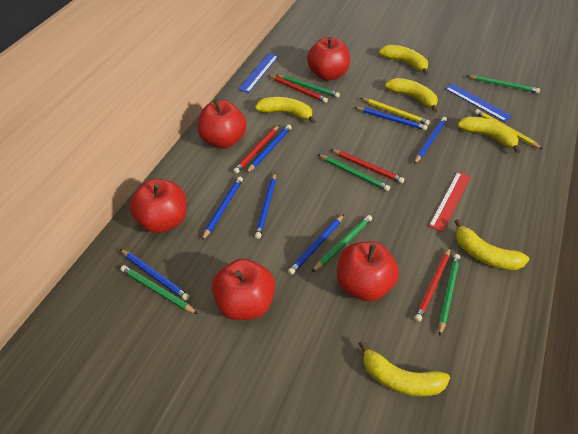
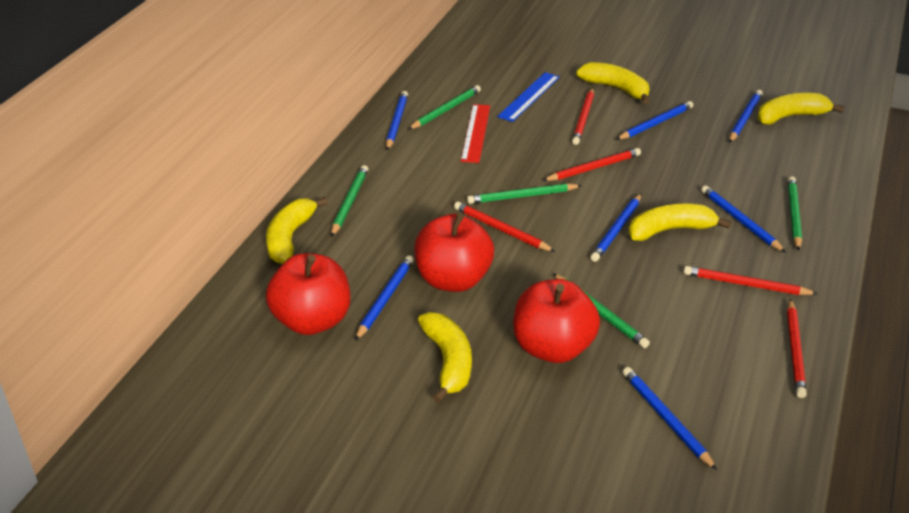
blue ruler: [238,53,278,93] [445,84,512,122] = 2 -> [497,72,560,122] = 1
green pencil: [121,265,198,314] [276,75,340,98] [312,215,372,272] [318,154,390,191] [439,254,460,336] [468,75,540,93] = 6 -> [331,165,368,237] [408,85,481,130] [467,183,582,204] [553,273,650,348] [788,176,802,251] = 5
red apple: [129,179,186,233] [198,99,247,149] [212,259,275,320] [307,37,350,81] [337,241,399,302] = 5 -> [266,253,350,335] [414,213,494,292] [513,279,600,363] = 3
red pencil: [233,125,279,174] [268,75,328,103] [331,149,404,183] [414,247,450,322] = 4 -> [454,202,556,252] [542,148,641,181] [572,88,594,145] [684,266,818,295] [787,299,807,398] = 5
yellow banana: [255,97,316,124] [359,340,450,396] [379,45,429,75] [385,78,438,113] [454,219,529,270] [457,117,521,154] = 6 -> [266,197,328,264] [418,312,472,403] [576,62,650,104] [628,203,731,241] [757,93,844,125] = 5
yellow pencil: [361,98,430,125] [475,109,543,149] = 2 -> none = 0

